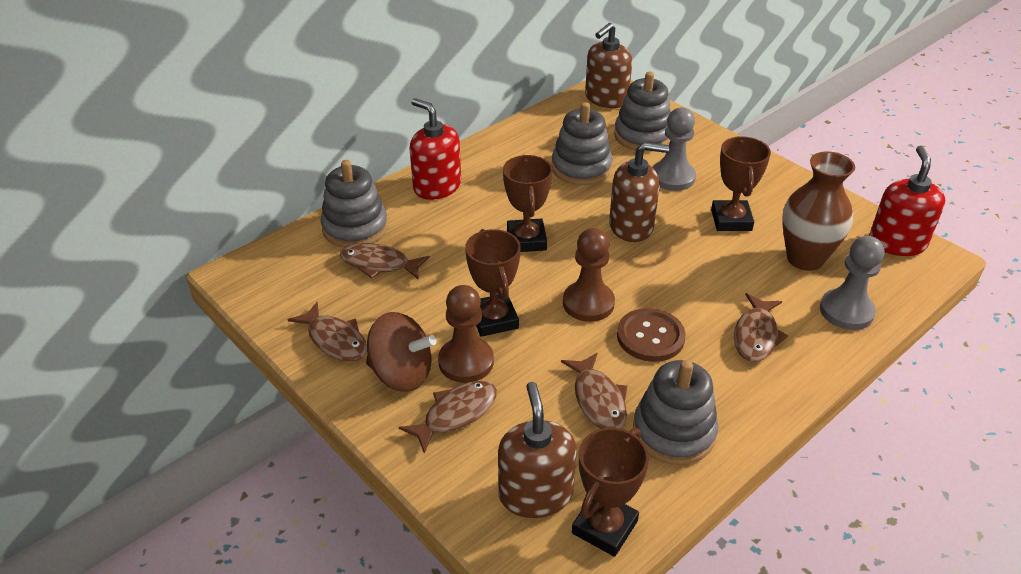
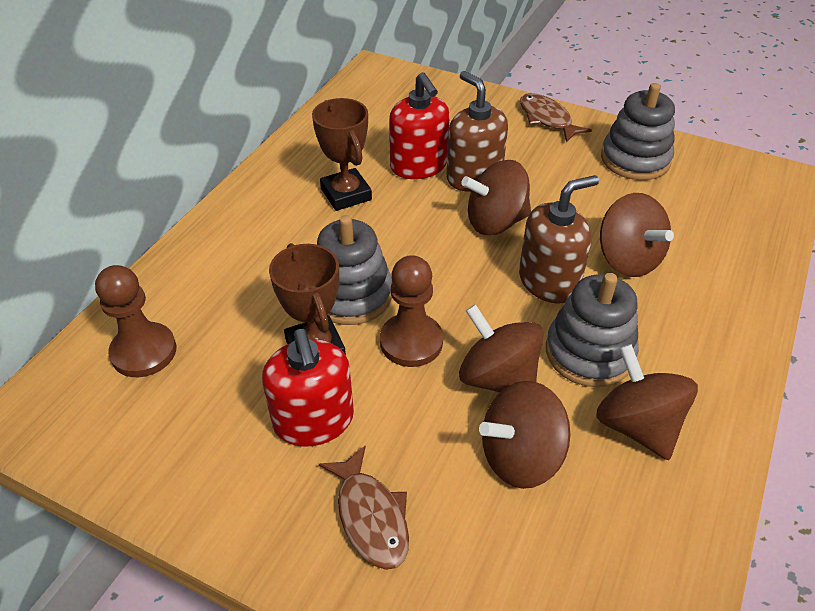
brown button: [617,308,685,362] = 1 -> none = 0
brown fish: [287,301,367,362] [340,243,430,279] [399,381,497,454] [561,352,627,429] [734,293,788,362] = 5 -> [319,446,409,570] [520,93,592,143] = 2
brown soap dispenser: [498,382,577,518] [585,23,632,108] [609,142,670,242] = 3 -> [446,71,508,192] [519,175,599,304] = 2
brown spinning top: [366,312,436,392] = 1 -> [459,304,544,393] [461,160,531,235] [479,381,570,489] [596,344,698,460] [600,193,674,277] = 5
brown trophy: [465,229,521,337] [503,155,553,252] [572,428,649,557] [711,136,771,231] = 4 -> [269,243,346,355] [312,98,372,211] = 2
brown vase: [782,152,855,271] = 1 -> none = 0
grey pawn: [653,107,696,191] [820,236,884,330] = 2 -> none = 0
grey stacking toy: [320,160,388,248] [552,102,613,185] [614,72,671,152] [633,360,718,465] = 4 -> [317,215,392,325] [546,273,639,387] [601,83,675,180] = 3

